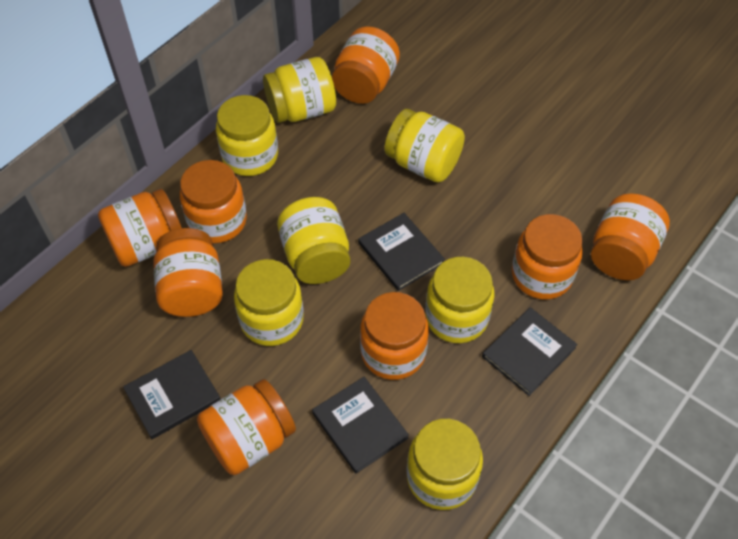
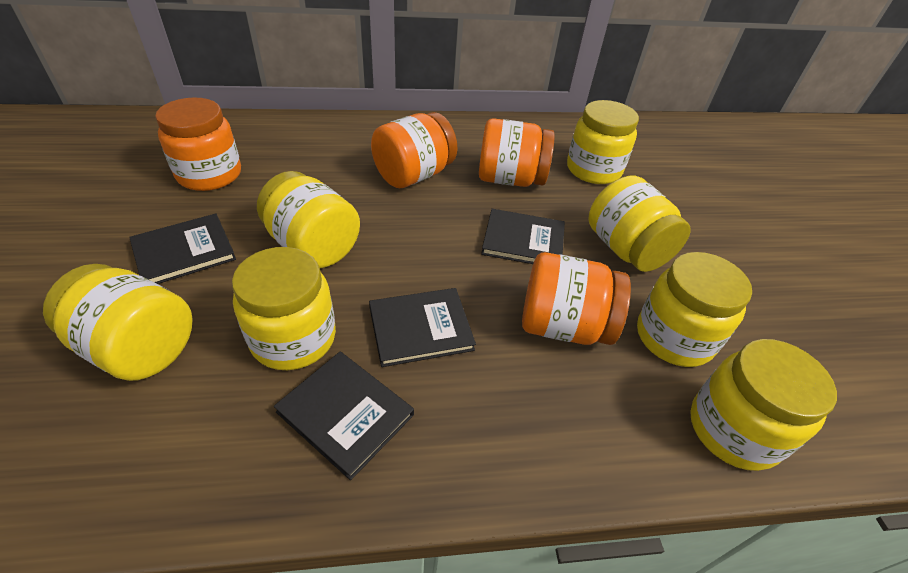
orange jar: [98,189,182,267] [153,228,223,317] [180,160,247,243] [197,379,296,475] [332,26,400,104] [360,292,429,380] [512,214,583,300] [591,194,670,280] = 8 -> [155,97,241,191] [371,112,458,188] [479,118,555,187] [522,252,631,345] = 4

